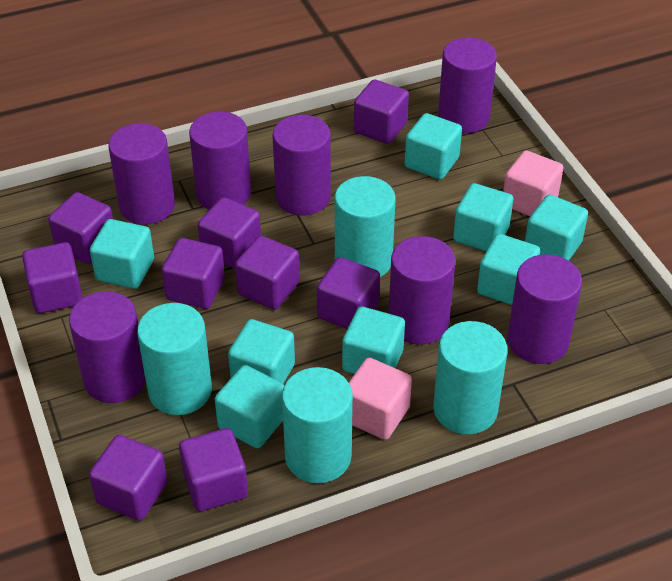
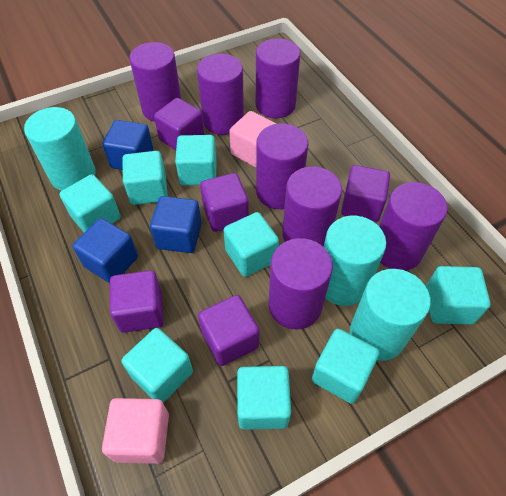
blue cube: none = 0 -> [72,218,138,283] [102,120,153,170] [150,196,201,253] = 3
purple cube: [22,242,83,313] [48,192,113,264] [89,435,168,521] [162,238,225,309] [179,428,248,511] [198,197,261,269] [235,235,300,310] [317,257,380,329] [354,80,409,144] = 9 -> [110,270,164,333] [154,98,204,150] [198,295,259,366] [200,173,249,232] [341,165,390,222] = 5
turquoise cylinder: [137,303,212,415] [282,367,353,483] [335,176,396,277] [433,321,508,435] = 4 -> [24,107,96,191] [324,216,386,306] [350,269,431,361] = 3

